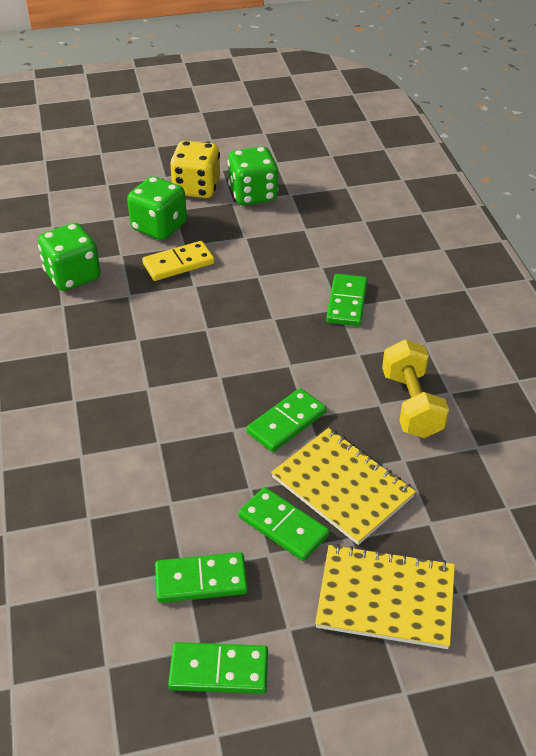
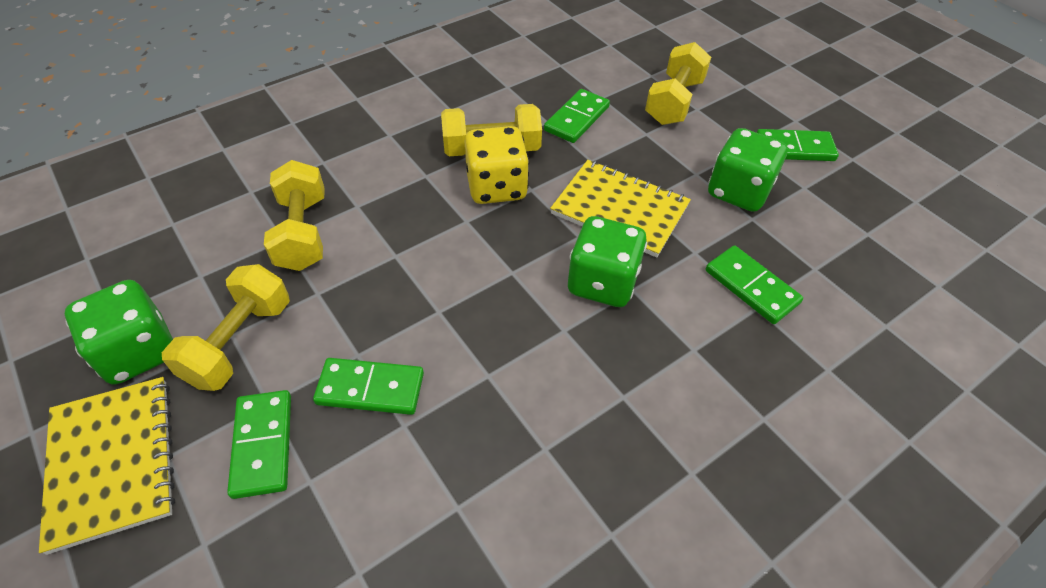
yellow domino: [142,241,214,281] = 1 -> none = 0
yellow dumbbell: [382,339,449,438] = 1 -> [162,264,290,391] [264,160,325,271] [441,104,542,156] [645,42,711,125] = 4

